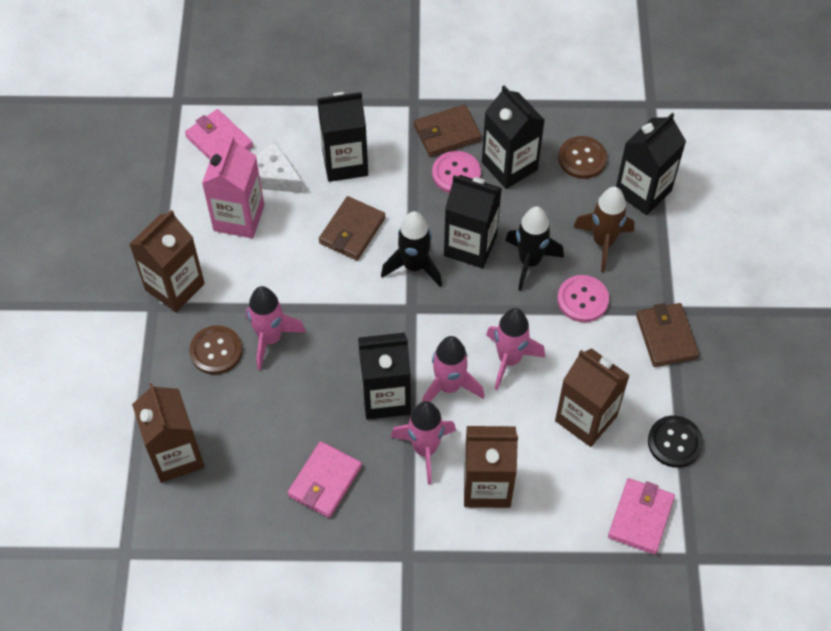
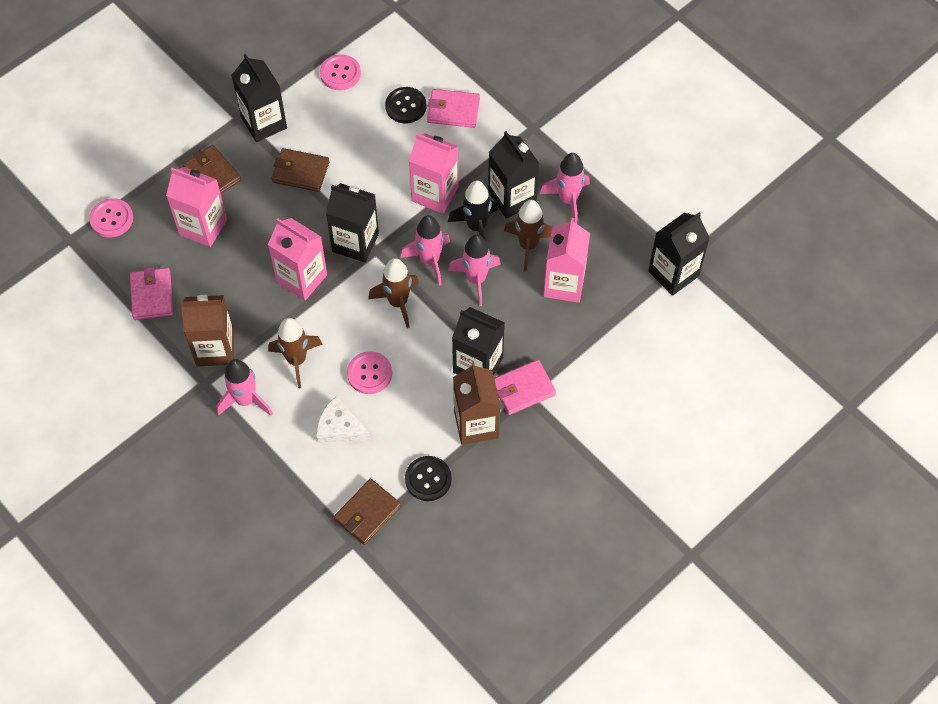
black button: [648,416,703,468] = 1 -> [385,87,426,123] [405,456,452,501] = 2
black rocket: [381,211,442,287] [505,206,564,291] = 2 -> [448,180,498,241] = 1
brown button: [189,325,242,374] [558,136,607,179] = 2 -> none = 0
brown carton: [129,210,205,312] [132,383,205,483] [464,426,518,508] [555,348,630,447] = 4 -> [180,295,234,367] [453,363,501,445] = 2
brown rocket: [573,187,634,272] = 1 -> [268,318,323,388] [368,258,419,328] [504,200,552,272] = 3
pink button: [432,151,481,193] [557,275,609,322] = 2 -> [89,198,133,237] [320,54,361,90] [347,351,392,394] = 3
pink carton: [202,136,264,239] = 1 -> [166,167,227,247] [268,218,327,300] [409,133,459,214] [543,218,590,303] = 4

